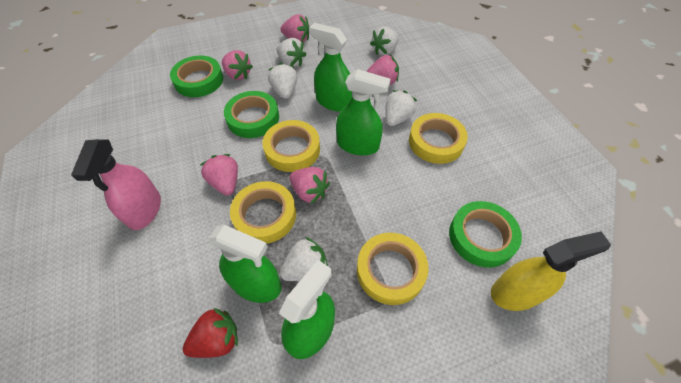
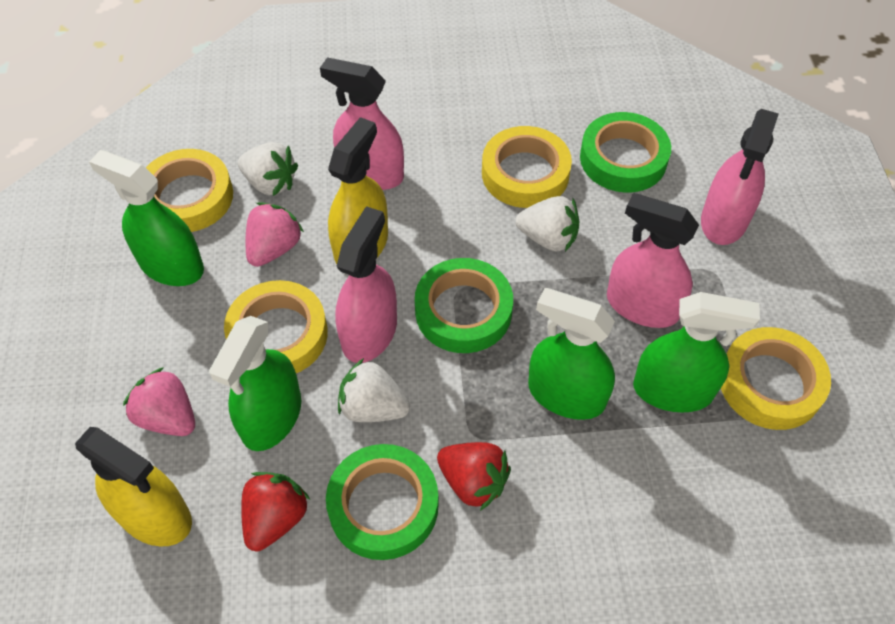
pink spray bottle: [71,139,161,230] = 1 -> [320,57,404,190] [335,206,397,363] [607,193,699,328] [701,109,779,245] = 4
pink strawberry: [201,154,238,195] [222,50,253,80] [280,14,310,42] [289,167,330,204] [366,55,399,85] = 5 -> [123,367,195,436] [246,202,304,267] = 2
red strawberry: [183,308,238,358] = 1 -> [241,472,310,551] [437,442,511,511] = 2
white strawberry: [268,63,298,99] [276,38,307,67] [280,237,328,281] [370,26,399,55] [385,90,417,126] = 5 -> [238,142,298,196] [338,358,410,422] [515,196,579,252] = 3
yellow spray bottle: [491,231,611,311] = 1 -> [75,427,192,546] [328,117,388,264] = 2

